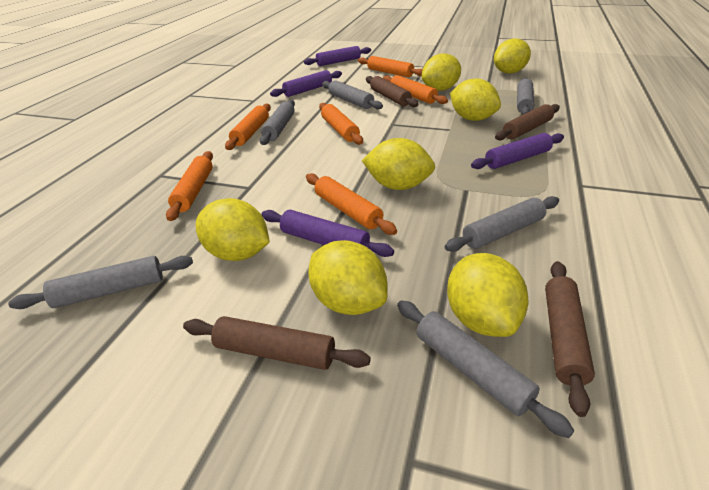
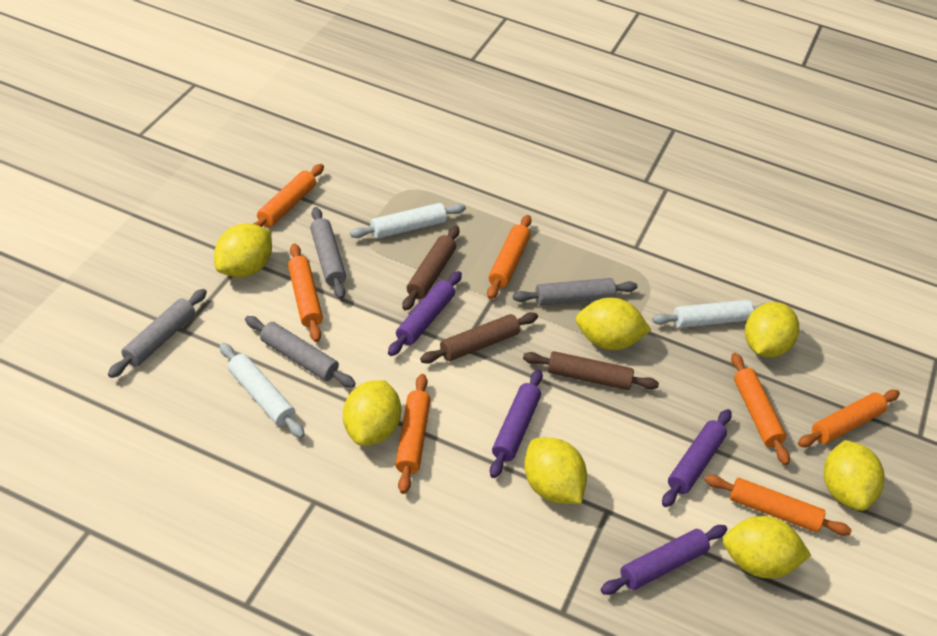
brown rolling pin: [183,316,371,370] [366,76,418,107] [495,104,560,141] [545,261,595,417] = 4 -> [402,226,460,311] [420,312,538,364] [523,351,659,390] = 3
grey rolling pin: [8,256,193,309] [260,100,295,145] [322,80,383,109] [397,300,574,438] [445,196,559,252] [517,78,534,115] = 6 -> [108,289,207,378] [245,316,356,388] [310,207,346,299] [513,278,637,306] = 4
orange rolling pin: [166,151,213,221] [225,103,271,150] [306,173,397,235] [319,103,363,145] [358,56,423,77] [383,75,448,104] = 6 -> [253,164,324,227] [288,243,323,342] [395,374,431,494] [487,215,532,300] [705,475,852,536] [731,353,790,465] [798,390,900,447] = 7
white rolling pin: none = 0 -> [220,343,305,438] [350,203,466,239] [652,300,765,328] = 3

